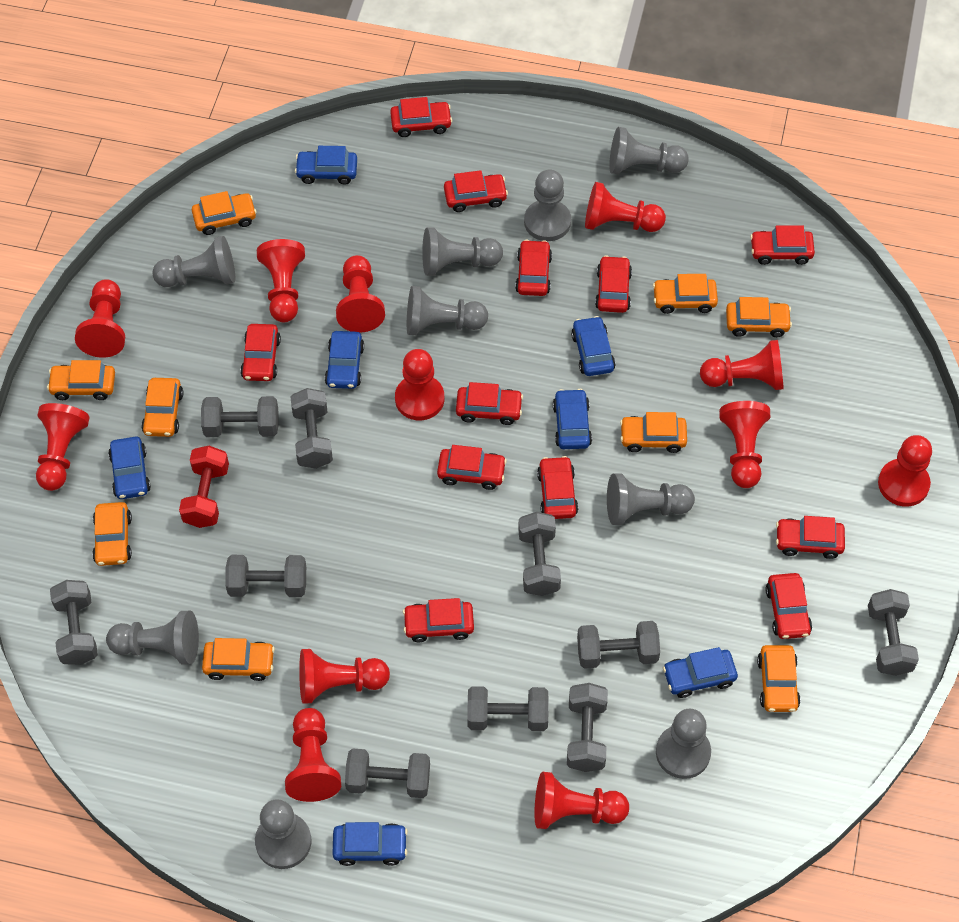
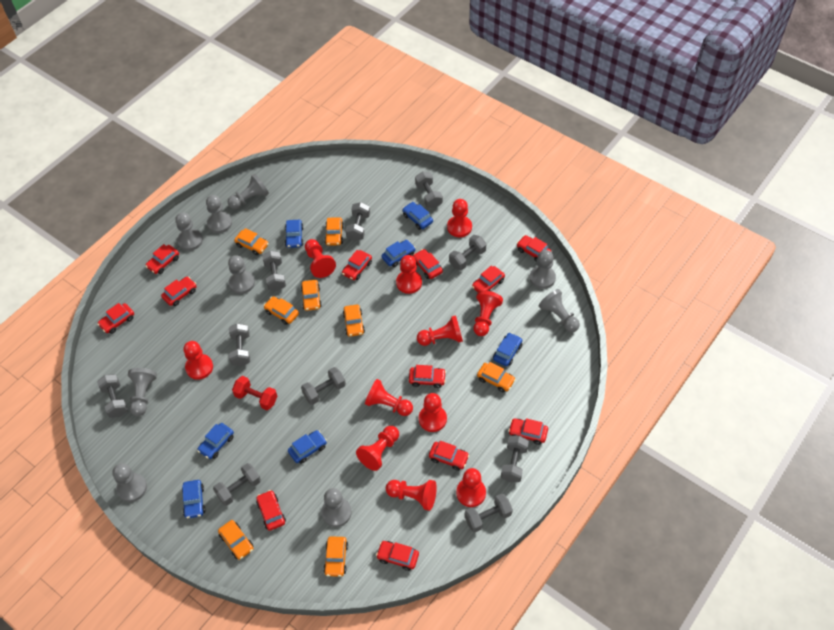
orange car: [47,360,115,400] [92,502,132,566] [141,378,183,437] [192,191,257,235] [202,638,275,681] [620,412,687,453] [653,274,718,314] [726,297,792,337] [757,645,801,712] = 9 -> [218,520,254,560] [234,228,269,255] [264,296,299,325] [301,280,322,311] [323,537,348,577] [324,217,344,245] [343,305,365,337] [477,362,516,392] = 8
red pawn: [36,403,90,491] [75,279,125,358] [257,239,305,322] [285,708,341,802] [299,649,390,704] [336,255,385,333] [395,349,444,420] [534,772,629,829] [585,182,666,232] [700,340,784,390] [719,401,770,488] [878,435,932,507] = 12 -> [183,341,213,380] [305,239,336,278] [356,426,399,471] [365,379,413,416] [386,480,437,511] [396,255,422,294] [417,315,463,346] [419,393,447,432] [447,199,472,237] [456,468,486,507] [473,290,503,336] = 11

